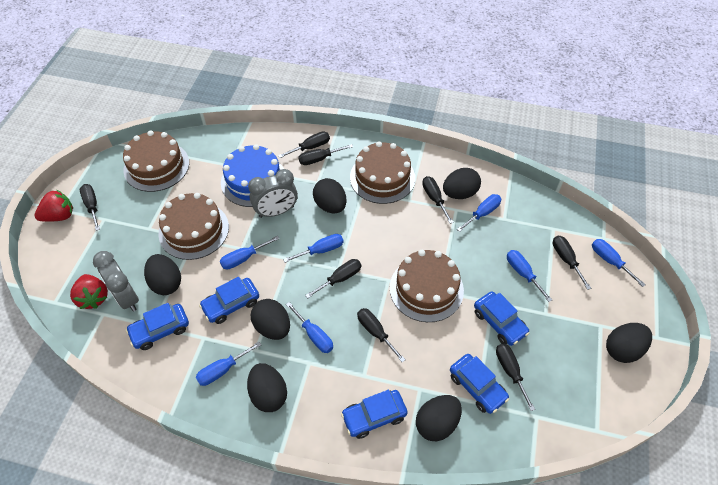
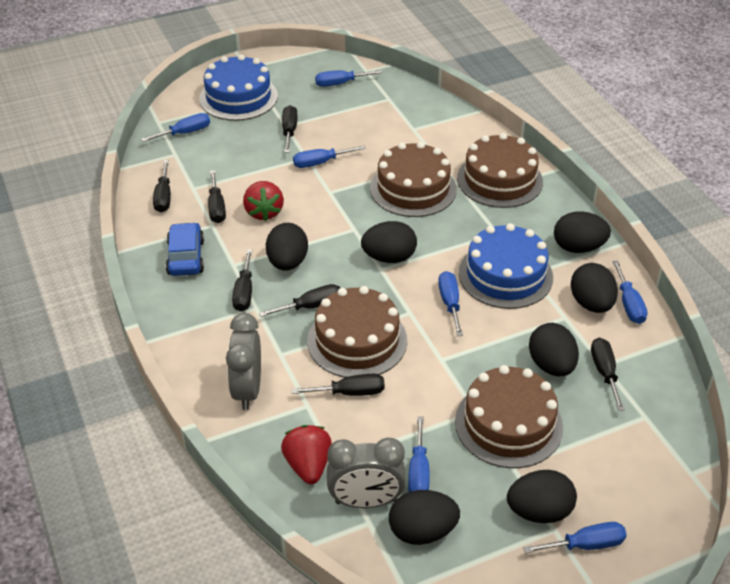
black screwdriver: [80,184,100,231] [278,132,330,158] [298,144,353,165] [305,259,361,298] [357,308,406,362] [422,176,453,224] [496,343,535,411] [553,236,591,290] = 8 -> [153,160,171,212] [208,170,226,223] [232,249,252,312] [259,284,340,317] [282,105,298,153] [292,374,385,396] [591,338,625,411] = 7
blue cake: [221,144,284,207] = 1 -> [199,54,278,121] [458,223,553,309] = 2
blue car: [126,303,189,350] [199,277,259,324] [341,390,408,439] [450,354,509,414] [474,291,530,346] = 5 -> [166,222,204,276] = 1

